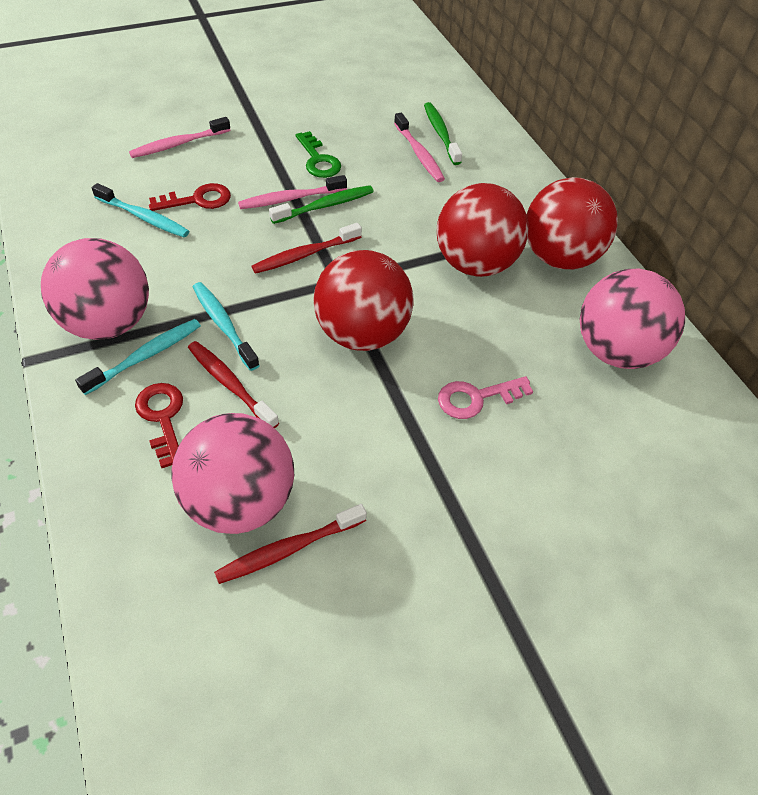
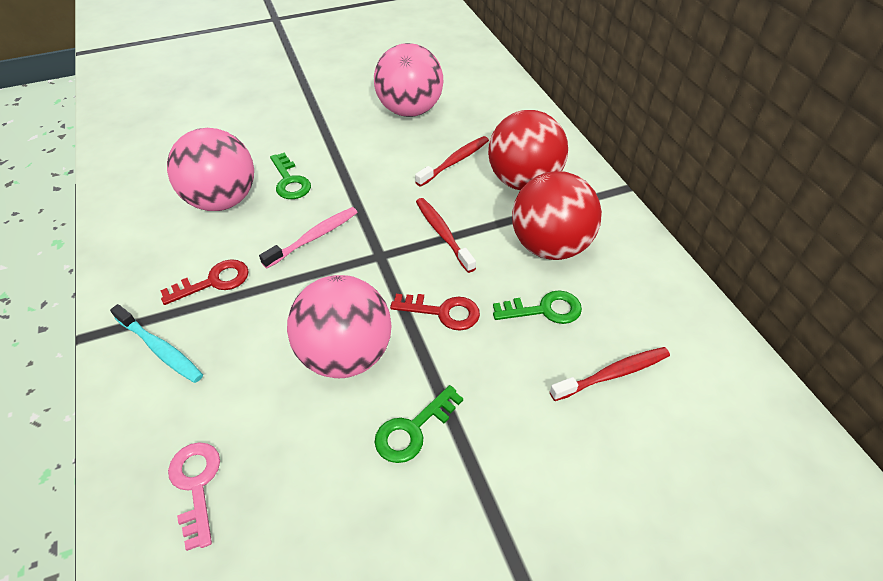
green key: [296,131,341,178] = 1 -> [270,153,311,199] [375,385,463,463] [493,290,582,324] = 3
green toothbrush: [269,185,374,224] [424,102,462,165] = 2 -> none = 0
pink toothbrush: [129,117,231,158] [238,175,347,209] [394,113,445,182] = 3 -> [259,207,358,268] = 1
red ball: [314,250,413,351] [437,183,529,277] [527,177,618,269] = 3 -> [488,110,568,190] [512,171,602,260] = 2
turquoise toothbrush: [75,319,201,395] [92,183,189,237] [193,282,260,371] = 3 -> [110,304,203,383] = 1

